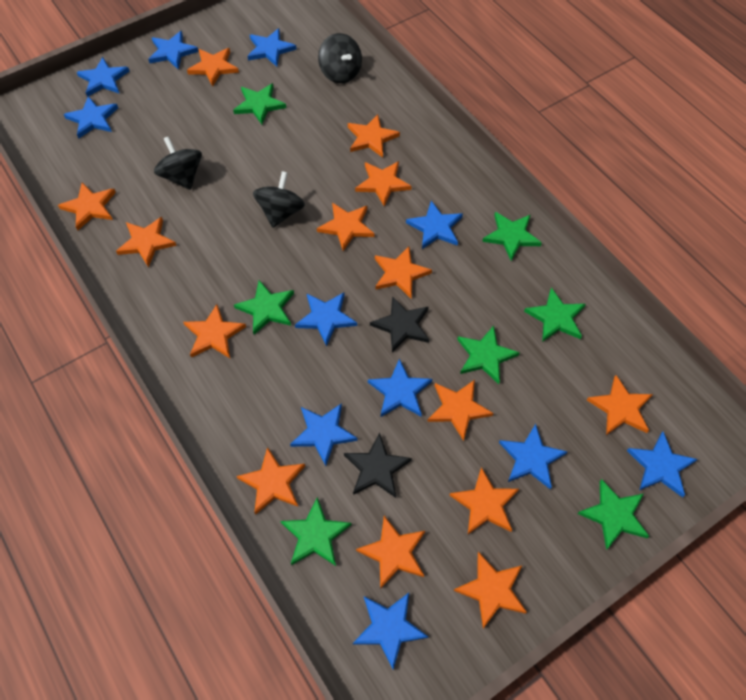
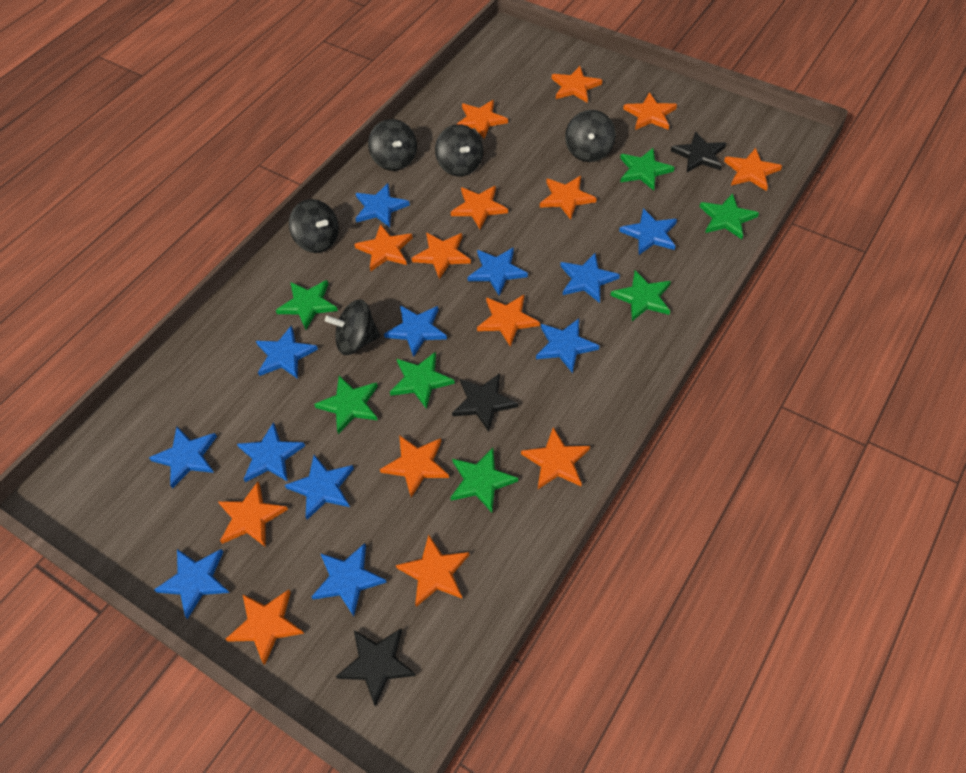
black spinning top: [154,136,202,190] [253,171,305,228] [318,33,362,83] = 3 -> [289,199,339,253] [325,299,380,355] [368,119,417,171] [435,124,483,176] [565,110,616,162] = 5
black star: [344,433,412,498] [370,296,429,353] = 2 -> [336,629,416,707] [452,373,518,432] [671,131,726,172] = 3
blue star: [64,96,118,138] [77,57,129,97] [148,31,199,70] [247,28,297,67] [290,403,358,466] [295,292,357,347] [353,593,428,669] [368,359,432,417] [406,201,463,249] [499,424,568,489] [627,432,698,498] = 11 -> [149,427,217,489] [154,549,229,619] [237,422,305,482] [256,325,318,379] [285,455,354,520] [311,543,387,616] [355,183,410,227] [384,305,447,357] [467,247,528,296] [536,319,599,373] [560,253,620,303] [619,208,677,255] = 12

